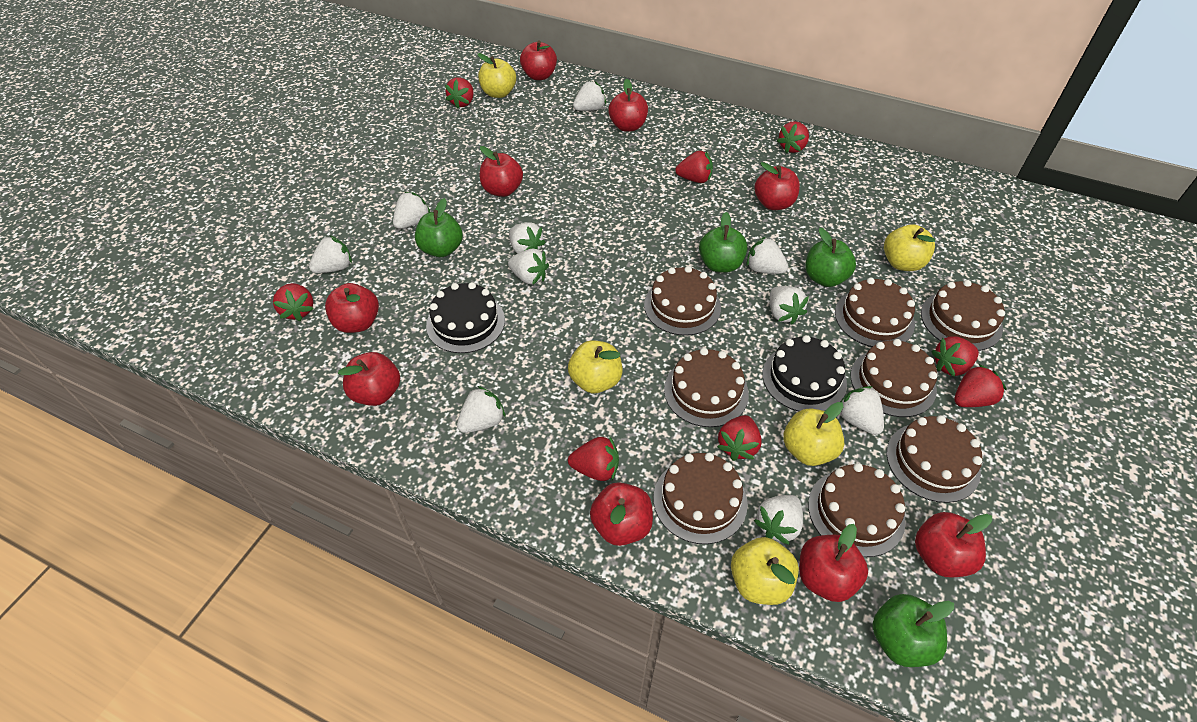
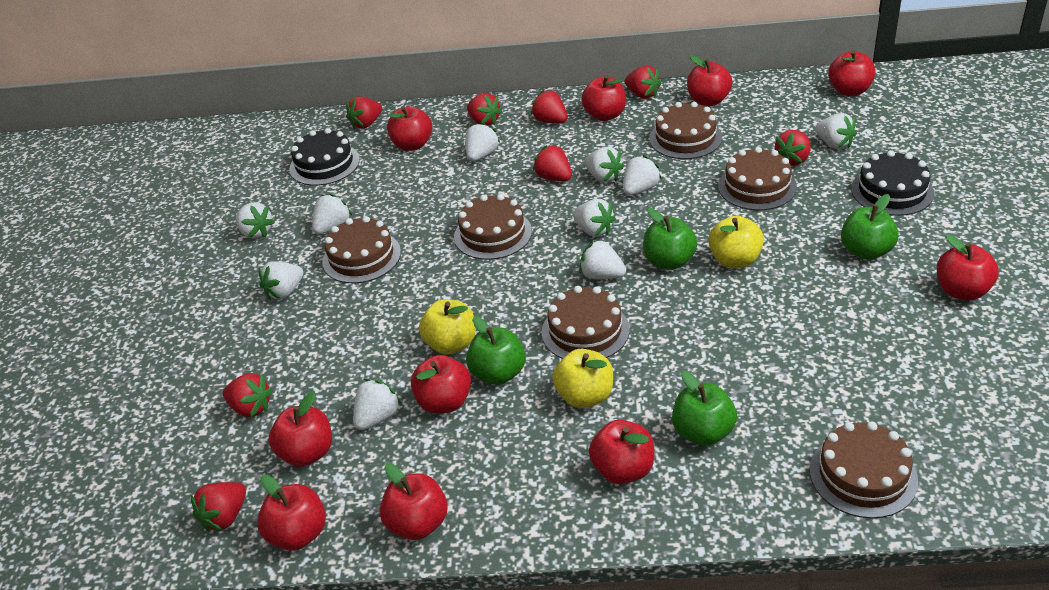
brown cake: [644,266,721,336] [654,453,748,544] [664,348,749,427] [808,463,906,557] [835,278,915,347] [851,339,937,417] [887,415,982,503] [921,280,1005,351] = 8 -> [322,216,401,283] [454,194,532,260] [541,286,630,359] [649,102,722,159] [718,147,797,210] [810,421,918,518] = 6
red apple: [325,283,379,333] [338,352,400,406] [480,146,523,197] [520,41,557,80] [590,482,653,546] [608,79,648,132] [754,162,800,210] [799,524,868,602] [915,512,992,577] = 9 -> [257,475,326,551] [269,391,332,467] [380,463,448,540] [387,106,432,151] [411,355,471,414] [581,75,626,121] [589,420,654,484] [687,55,732,106] [828,50,876,96] [937,235,999,300] = 10
yellow apple: [477,53,516,98] [568,340,623,393] [731,537,799,605] [783,402,844,466] [884,224,936,271] = 5 -> [419,299,476,355] [552,349,613,408] [708,215,764,268] = 3

